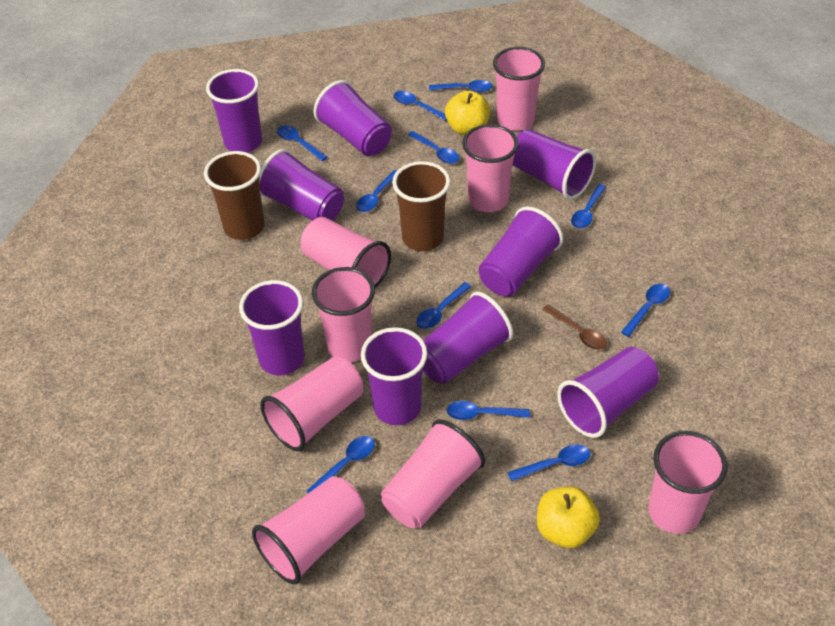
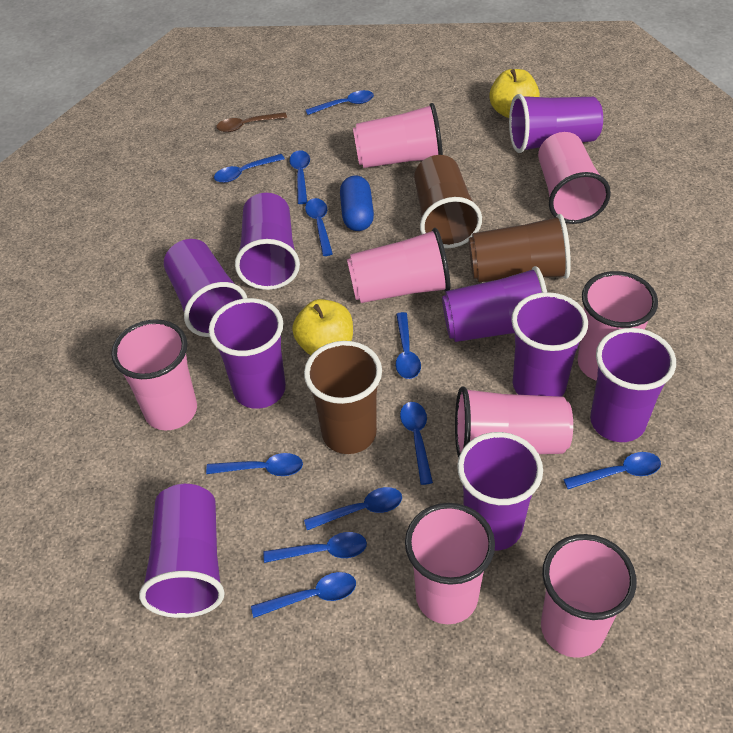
blue capsule: none = 0 -> [340,175,374,231] = 1
brown cup: [204,151,265,240] [392,161,450,251] = 2 -> [304,341,382,454] [414,155,482,249] [469,214,571,282] = 3

